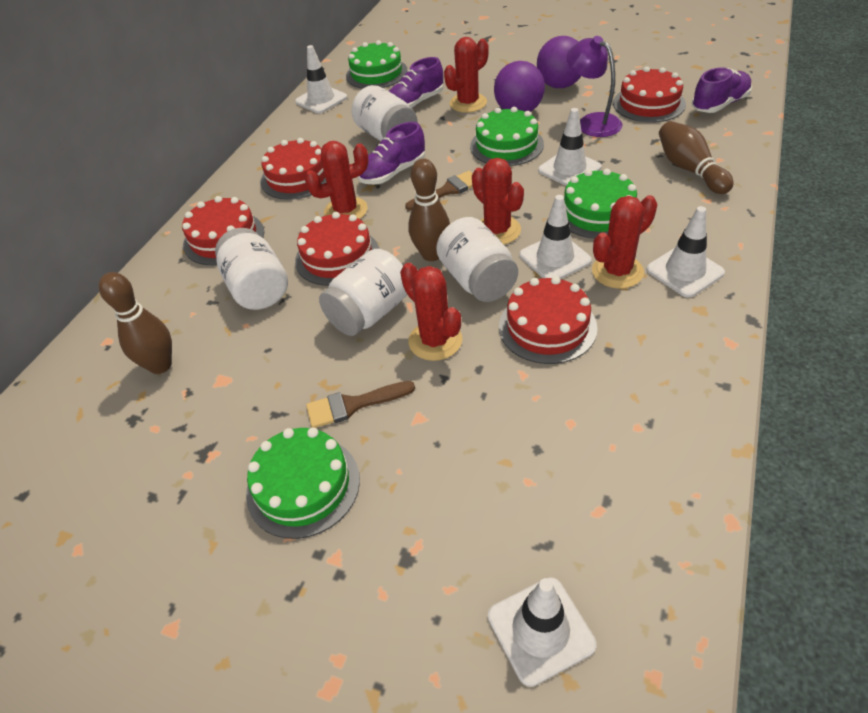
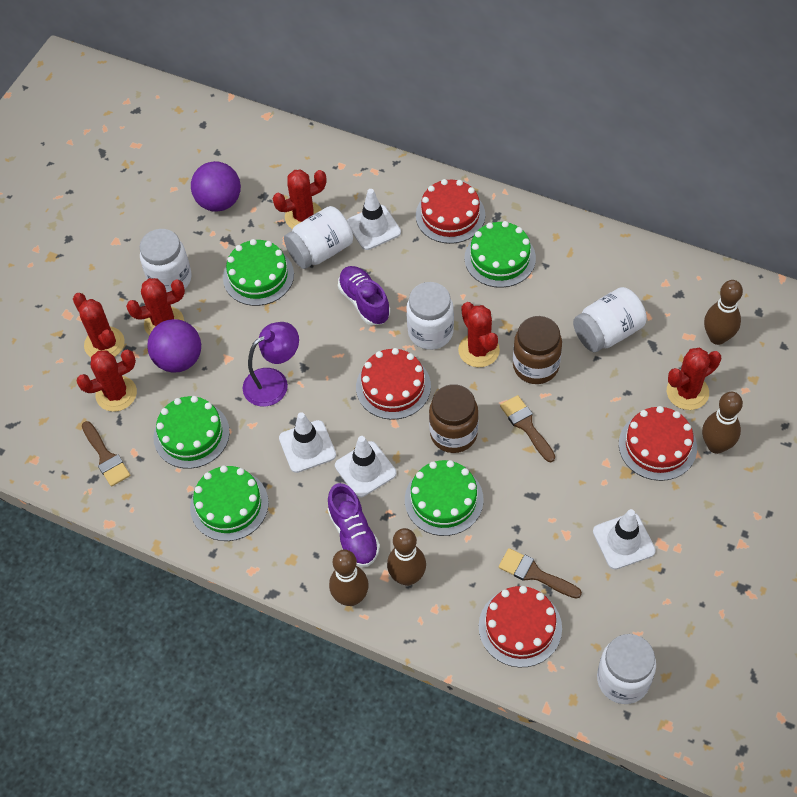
brown bowling pin: [99,272,172,374] [408,158,450,261] [659,121,733,194] = 3 -> [329,550,369,606] [387,528,426,586] [702,392,743,454] [704,280,743,345] = 4
brown brush: [306,381,415,428] [405,171,473,210] = 2 -> [82,421,130,487] [499,548,582,599] [500,395,555,462] = 3
brown jar: none = 0 -> [429,384,479,453] [513,316,562,384] = 2
green cake: [246,427,360,539] [346,40,408,89] [470,107,544,166] [564,169,637,239] = 4 -> [153,396,230,469] [190,465,269,541] [223,239,294,306] [405,460,484,536] [464,221,536,288] = 5
purple shoe: [358,122,425,184] [389,57,443,109] [692,67,752,113] = 3 -> [327,483,380,567] [338,266,390,325] = 2
red cactus: [305,141,369,219] [400,263,462,361] [444,37,489,113] [472,158,524,244] [592,195,657,289] = 5 -> [73,293,125,357] [76,350,137,412] [126,278,185,335] [273,170,326,229] [458,302,500,367] [667,348,721,410] = 6
red cake: [182,196,264,265] [260,138,327,200] [295,212,379,286] [499,276,598,364] [613,67,686,123] = 5 -> [356,348,431,420] [416,179,485,244] [479,586,562,667] [619,406,697,481] = 4
white jar: [215,228,288,310] [319,249,408,336] [352,85,418,141] [436,217,518,302] = 4 -> [140,229,192,292] [284,206,353,269] [406,282,454,350] [573,287,647,352] [597,634,656,704] = 5
white traffic cone: [295,45,347,113] [488,577,596,687] [520,195,592,279] [538,108,602,186] [646,206,725,297] = 5 -> [279,412,336,473] [335,436,396,498] [347,189,401,250] [593,509,656,570] = 4

